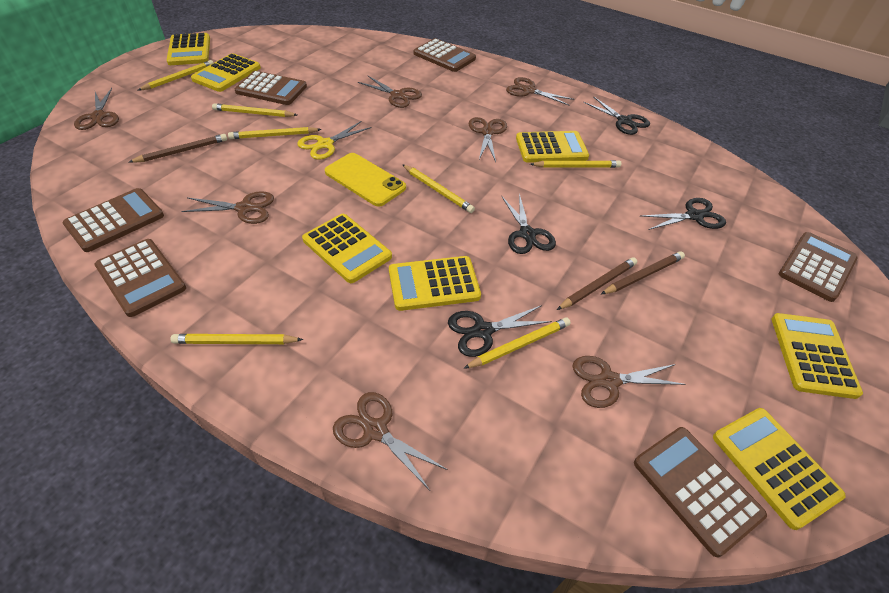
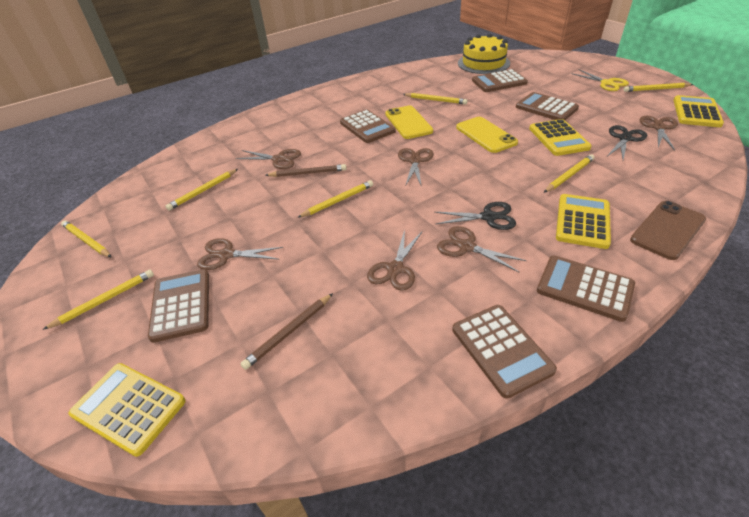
black scissors: [448,305,552,357] [501,193,556,254] [583,96,650,135] [641,198,726,230] = 4 -> [434,202,516,230] [608,125,647,160] = 2
brown pencil: [129,134,227,163] [557,257,637,310] [601,251,685,294] = 3 -> [240,293,333,370] [265,164,346,177] = 2
brown phone: none = 0 -> [630,201,706,260] = 1
brown scissors: [74,88,119,130] [181,191,274,224] [333,392,448,490] [358,75,422,108] [469,117,507,162] [506,77,574,105] [573,356,686,408] = 7 -> [197,238,283,270] [236,149,301,169] [367,230,422,291] [398,148,434,187] [437,226,527,272] [640,116,678,150] = 6
yellow cake: none = 0 -> [458,34,510,74] = 1
yellow calculator: [167,33,210,65] [191,53,261,92] [302,214,392,283] [389,256,481,311] [516,131,589,163] [713,408,846,530] [772,313,863,399] = 7 -> [68,363,186,457] [529,119,592,156] [556,194,611,249] [673,95,724,127] = 4
yellow phone: [325,153,406,207] = 1 -> [385,105,433,139] [456,117,518,153] = 2

